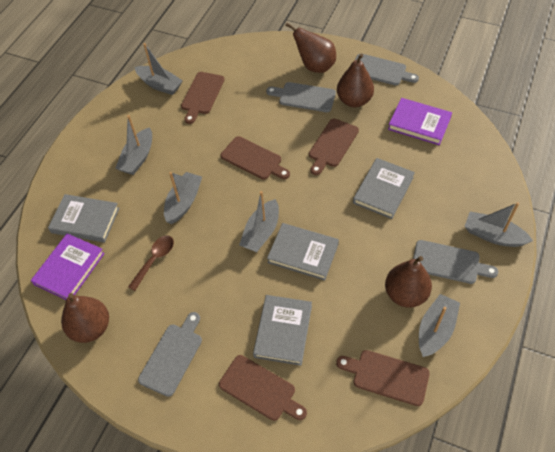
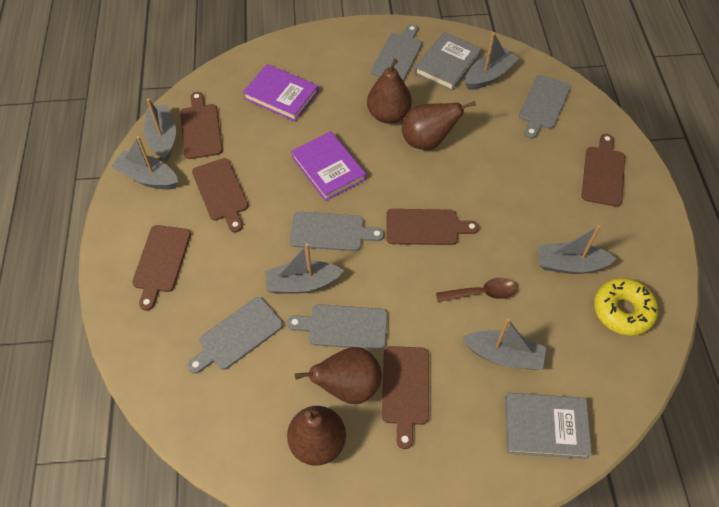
brown cutting board: [181,72,225,124] [219,355,307,421] [221,136,290,179] [309,119,359,175] [336,350,430,406] = 5 -> [132,225,191,311] [180,92,223,159] [192,158,248,232] [382,346,429,449] [386,209,479,245] [582,134,625,207] = 6
grey book: [48,194,119,243] [253,295,312,366] [267,223,339,281] [353,158,415,219] = 4 -> [414,32,482,91] [505,393,592,459] = 2
grey cutting board: [138,312,202,397] [266,82,336,112] [355,54,419,85] [413,240,498,284] = 4 -> [188,297,283,374] [287,304,388,350] [290,212,384,251] [371,24,422,81] [519,75,571,139] = 5
yellow donut: none = 0 -> [594,278,658,336] = 1

